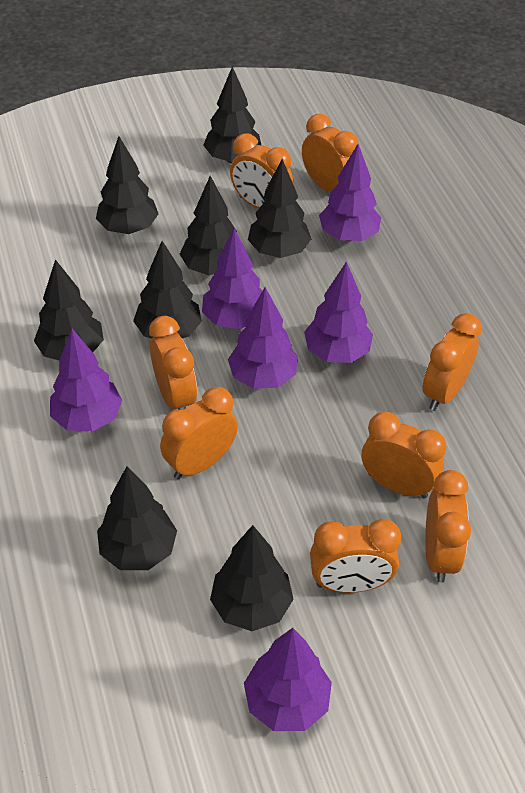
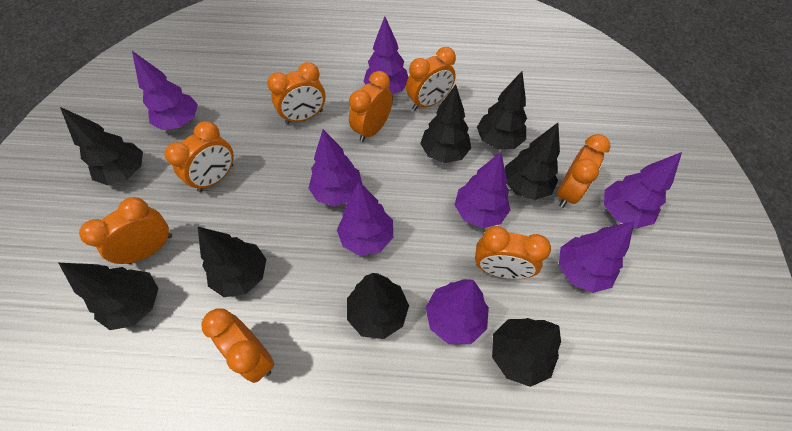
purple tree: [50,329,123,432] [202,228,262,329] [228,287,298,389] [244,628,332,731] [304,261,373,363] [319,144,381,241] = 6 -> [132,51,198,130] [309,129,362,206] [337,182,393,256] [363,16,408,94] [425,279,489,344] [455,152,510,228] [559,221,634,293] [604,152,682,228] = 8

